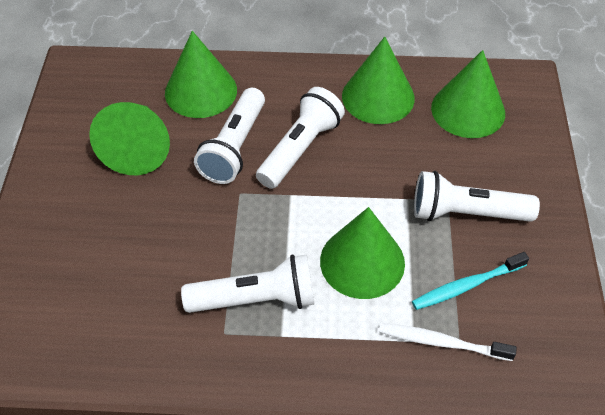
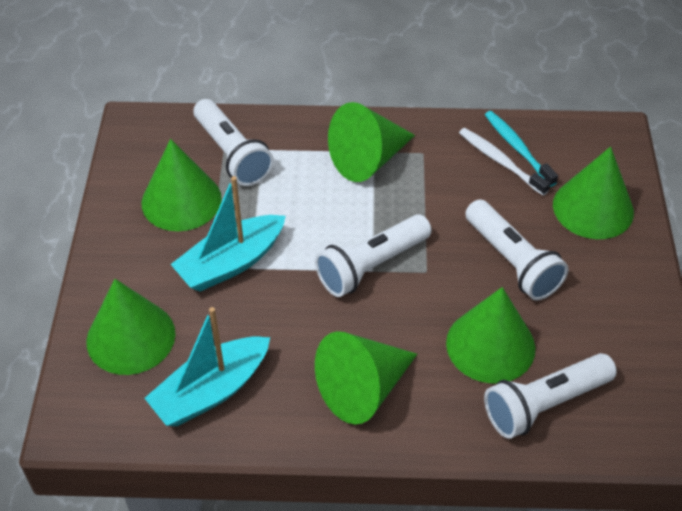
green cone: [89,102,170,175] [165,31,237,118] [320,207,405,299] [342,37,415,124] [431,50,505,138] = 5 -> [86,279,175,375] [142,139,222,231] [315,331,417,425] [328,102,415,182] [446,287,535,384] [553,147,634,239] = 6
turquoise boat: none = 0 -> [144,307,270,426] [171,176,286,292] = 2

